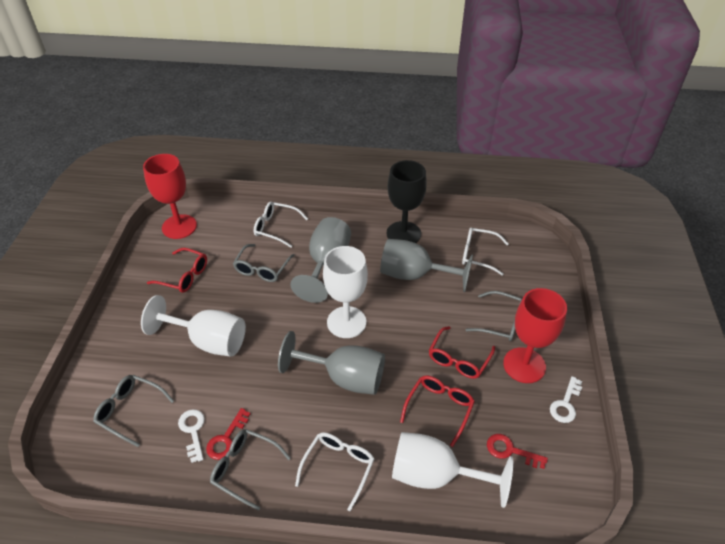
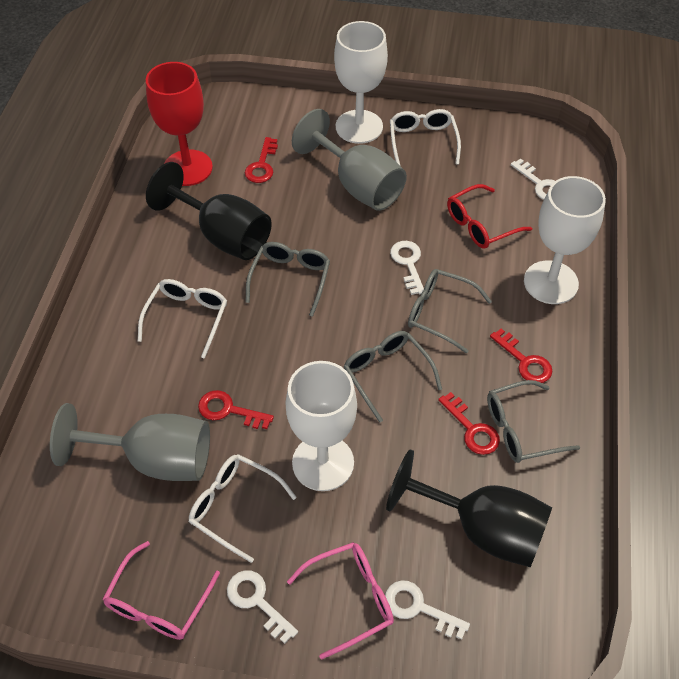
black goblet: [387,160,427,243] = 1 -> [146,162,272,260] [386,449,552,567] = 2
grey goblet: [278,331,385,395] [290,217,351,303] [380,239,473,292] = 3 -> [50,403,210,481] [292,109,407,211] = 2
pink glasses: none = 0 -> [103,541,220,640] [287,542,394,659] = 2
red glasses: [147,248,207,293] [400,375,475,447] [429,326,495,379] = 3 -> [447,184,532,249] = 1
red goblet: [143,154,197,239] [503,288,567,383] = 2 -> [146,62,213,186] = 1
red key: [206,408,251,460] [487,434,548,469] = 2 -> [198,390,274,429] [245,137,278,183] [438,392,500,455] [490,329,552,383] = 4
white key: [178,409,205,463] [550,376,582,423] = 2 -> [227,570,298,644] [385,580,470,640] [390,241,424,295] [511,158,555,200] = 4

